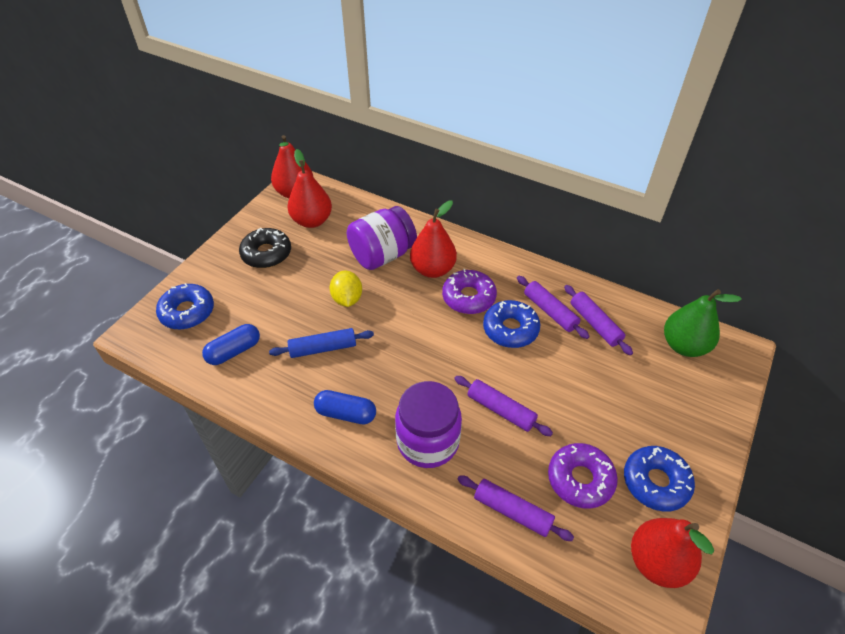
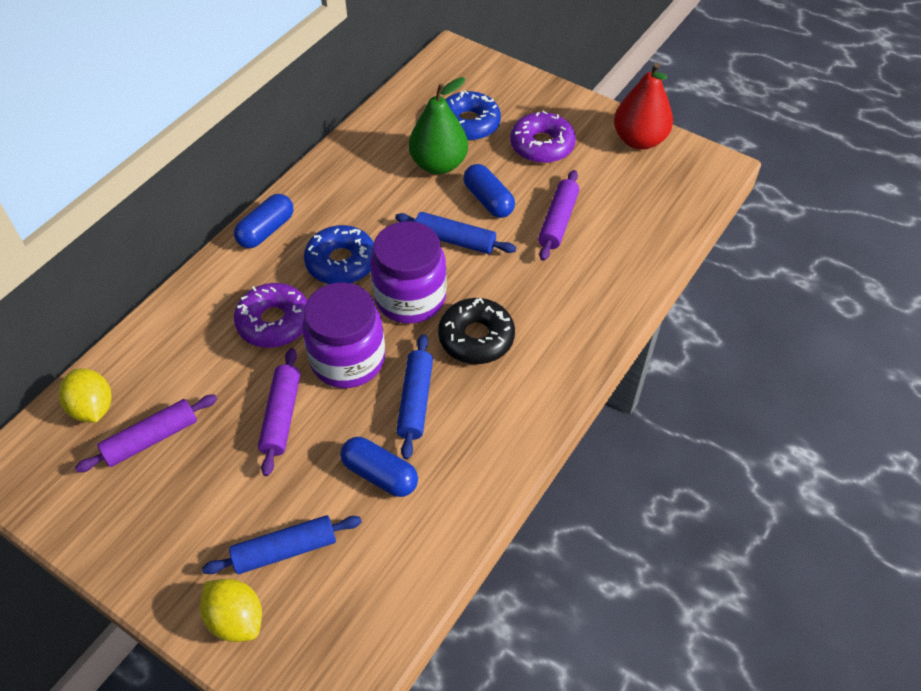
blue capsule: [202,324,260,365] [314,390,376,424] = 2 -> [234,194,293,248] [340,437,418,497] [463,164,515,218] = 3
blue donut: [156,283,214,330] [483,300,540,348] [624,446,695,512] = 3 -> [304,225,374,284] [445,90,501,141] = 2
blue rolling pin: [269,328,374,358] = 1 -> [202,515,362,574] [395,212,516,254] [396,334,433,459] = 3
purple rolling pin: [454,376,553,436] [457,475,574,541] [517,276,590,339] [564,285,633,355] = 4 -> [75,394,217,473] [258,348,300,476] [538,170,579,261] = 3
red pear: [271,135,314,198] [288,149,332,228] [410,201,457,278] [631,518,714,588] = 4 -> [614,63,673,150] = 1
yellow lemon: [330,270,362,307] = 1 -> [59,368,111,422] [200,579,262,642] = 2

